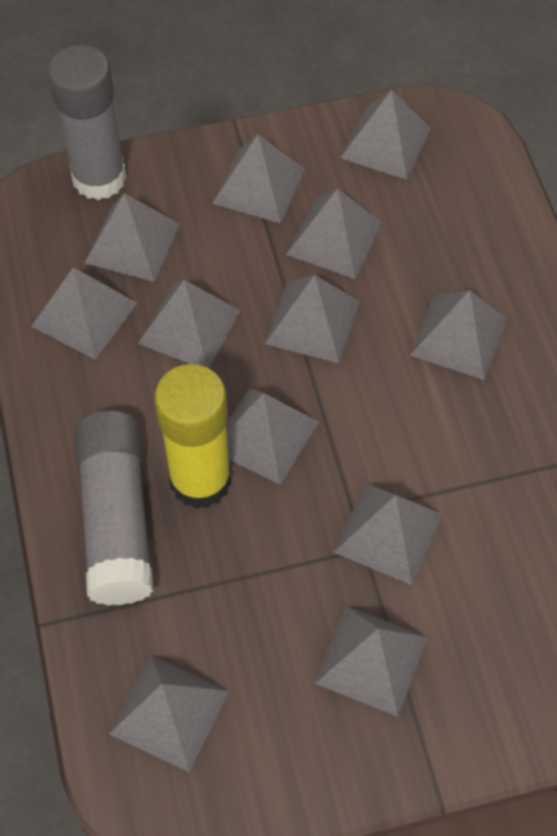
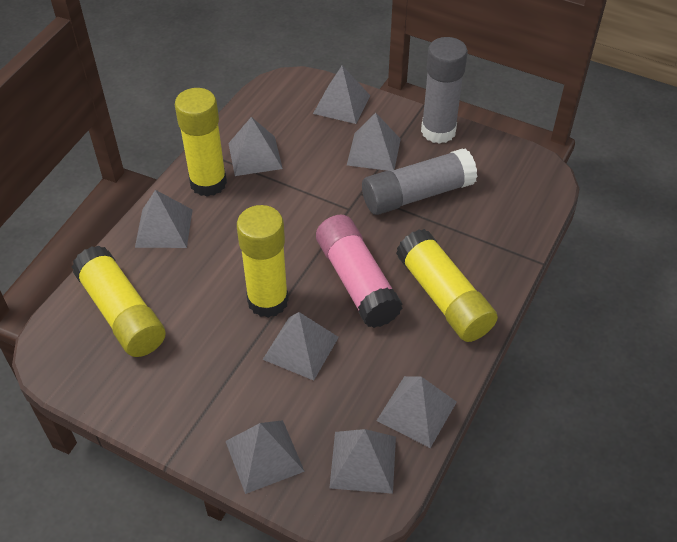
grey pyramid: [31,267,137,359] [85,193,180,282] [109,655,229,772] [138,280,241,368] [212,135,305,224] [226,388,318,485] [265,275,359,363] [286,188,382,279] [315,606,428,717] [334,483,443,585] [340,90,431,180] [410,290,507,380] = 12 -> [135,190,193,248] [226,420,305,494] [228,117,283,176] [263,312,339,380] [313,66,370,124] [329,429,396,494] [347,113,401,171] [377,376,457,448] = 8
pink glue stick: none = 0 -> [316,215,403,328] = 1
yellow glue stick: [154,364,231,509] = 1 -> [72,246,166,357] [175,88,227,197] [237,205,289,318] [396,229,498,342] = 4

